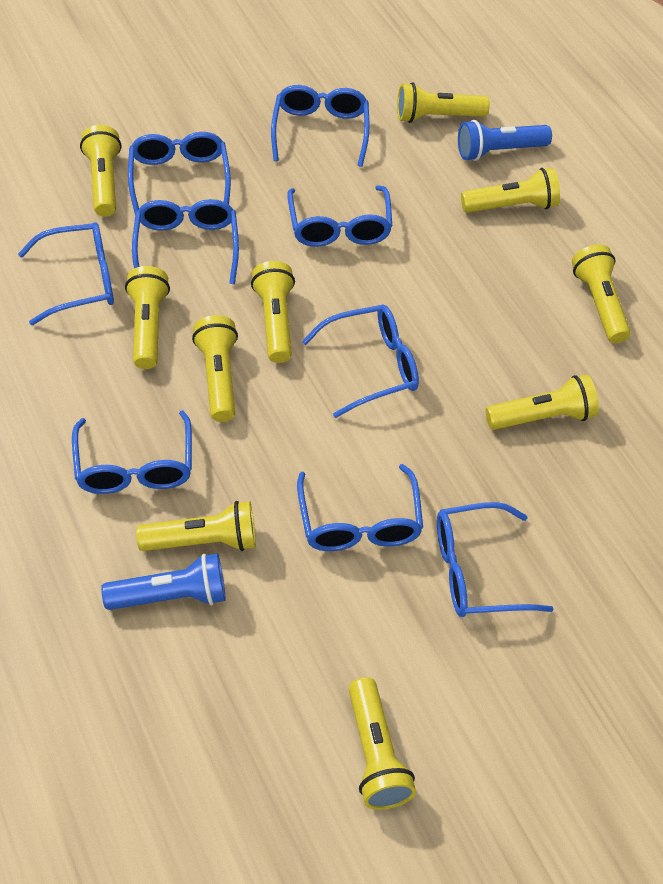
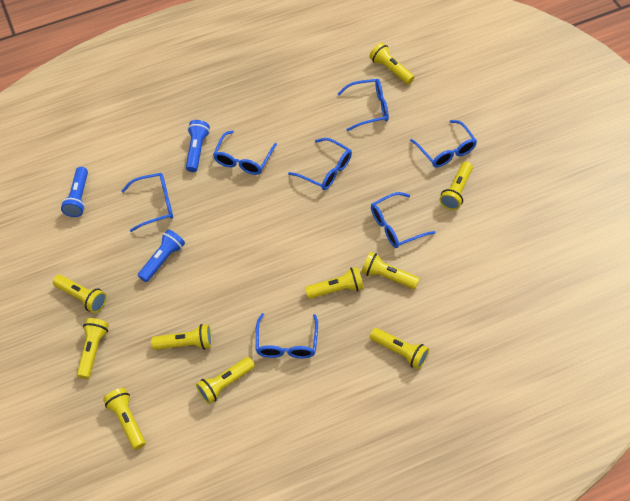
blue flashlight: [101,553,226,610] [458,120,552,161] = 2 -> [61,167,88,217] [138,230,185,282] [186,120,210,172] = 3
blue glasses: [18,222,114,325] [72,410,192,494] [128,132,231,214] [132,199,239,284] [271,85,370,167] [287,185,392,247] [297,464,423,551] [302,305,419,418] [437,502,554,617] = 9 -> [121,173,173,232] [213,130,277,175] [256,313,318,358] [288,138,352,190] [338,79,389,131] [371,192,435,248] [410,120,477,168] = 7

